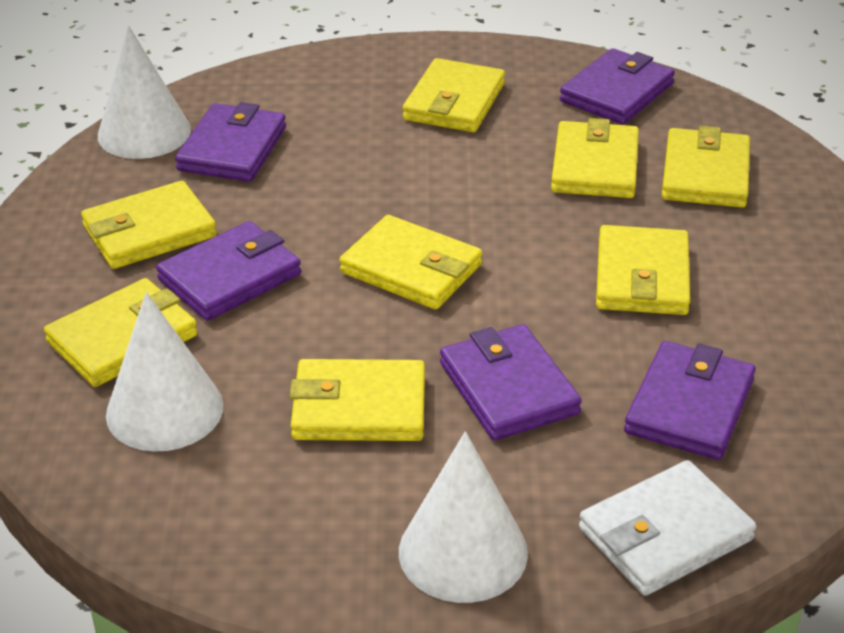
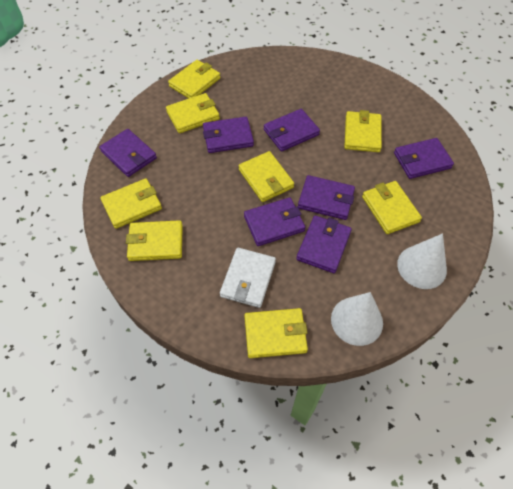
purple wallet: [156,221,301,321] [175,102,286,182] [440,324,582,441] [560,48,675,125] [624,341,756,460] = 5 -> [99,129,157,177] [203,117,254,153] [244,197,305,246] [264,109,320,152] [296,216,352,273] [298,175,355,220] [394,138,454,179] = 7
white cone: [98,26,191,159] [106,292,224,452] [399,431,528,603] = 3 -> [331,292,383,346] [397,233,447,289] = 2

